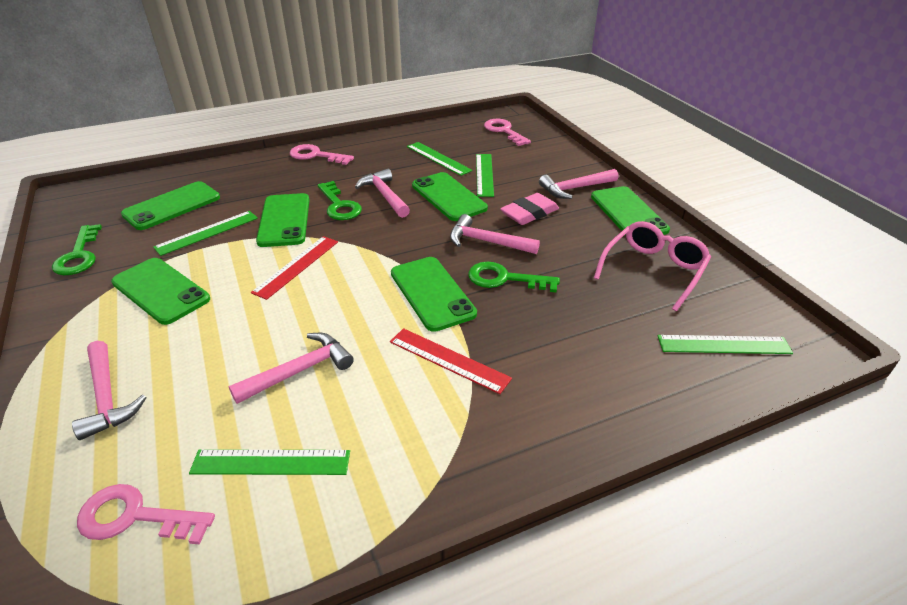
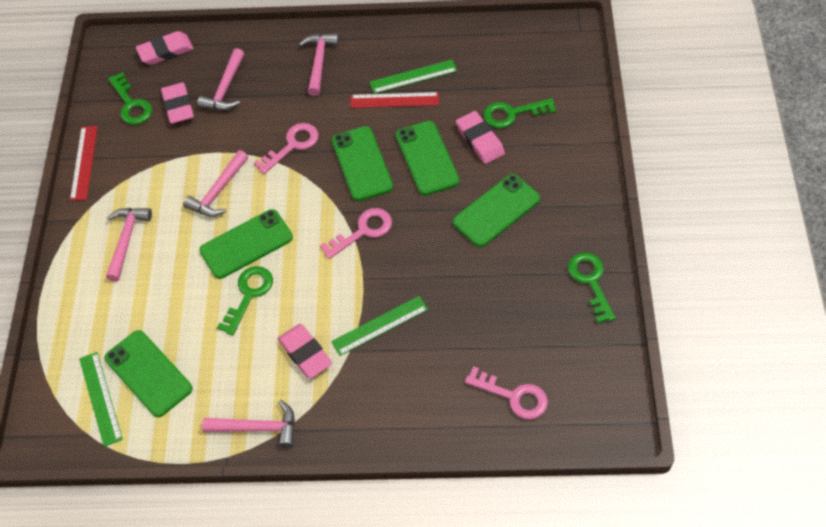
green key: [52,224,102,275] [318,181,362,220] [468,262,560,292] = 3 -> [108,72,152,125] [217,266,273,336] [483,98,556,128] [568,252,616,323] = 4
green phone: [111,258,210,325] [121,181,220,230] [256,193,310,247] [391,257,477,332] [412,172,488,221] [591,186,670,235] = 6 -> [105,330,192,417] [199,209,293,279] [332,126,393,201] [396,121,460,196] [453,174,540,247] = 5
green ruler: [153,211,258,256] [189,449,350,475] [407,142,473,176] [476,154,494,197] [658,335,793,354] = 5 -> [79,352,123,447] [331,296,428,356] [370,60,457,94] = 3
pink eraser: [500,193,559,225] = 1 -> [136,31,194,65] [161,82,194,124] [278,324,332,379] [456,111,505,164] = 4
pink glasses: [594,221,711,311] = 1 -> none = 0

